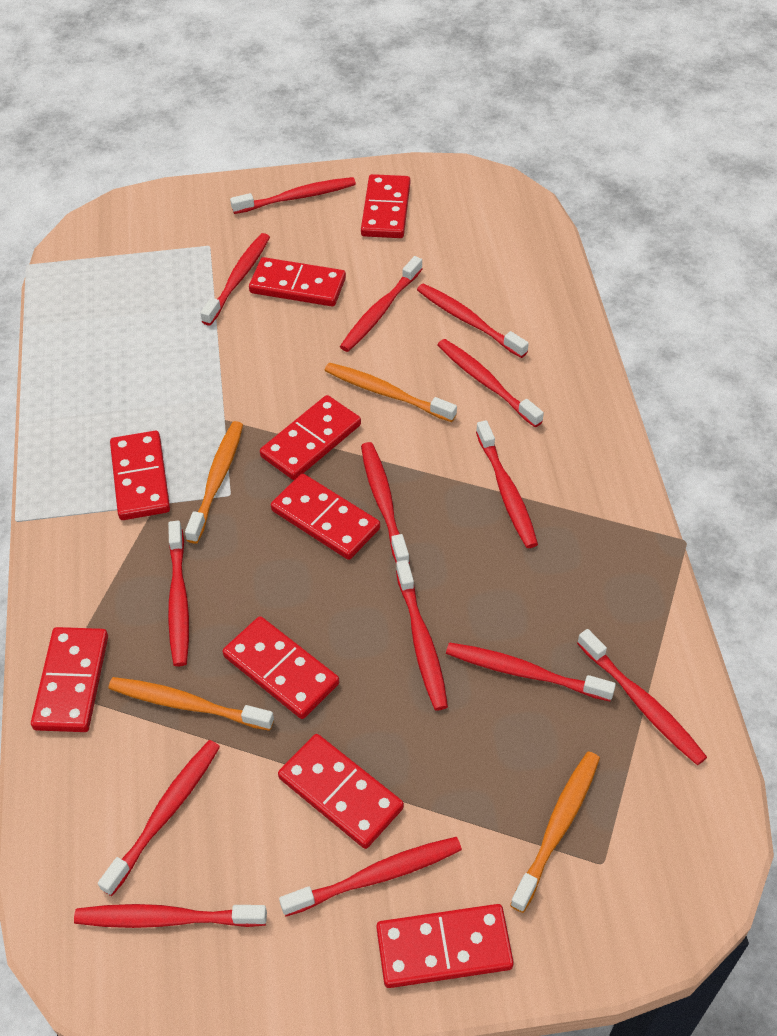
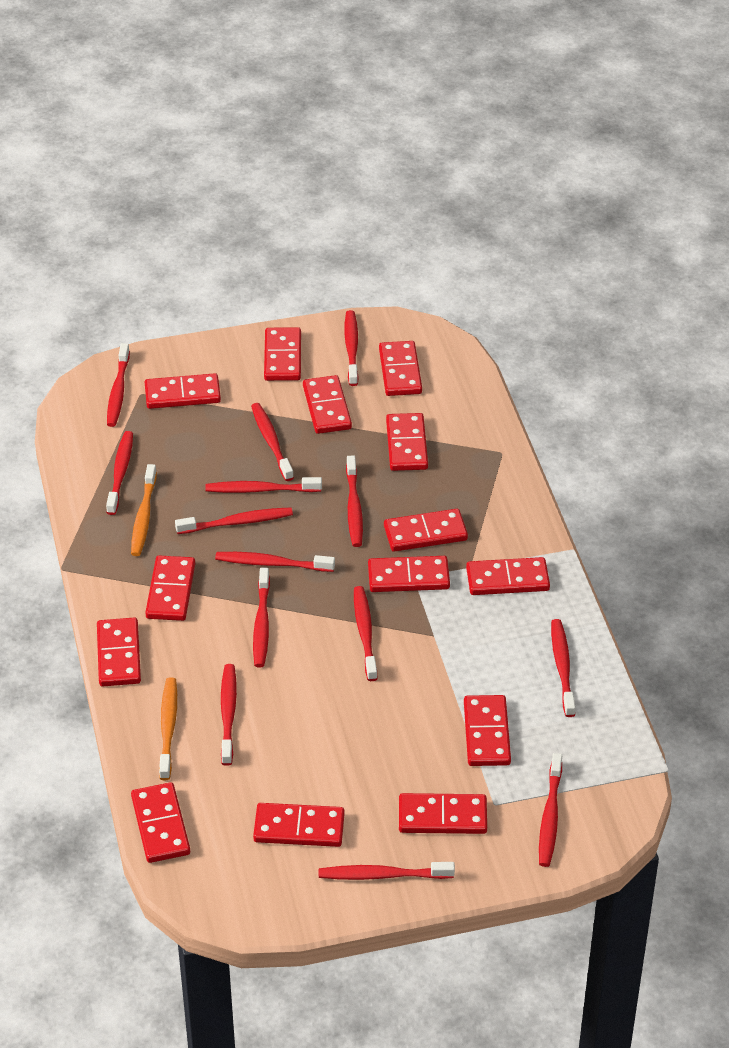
orange toothbrush: [108,677,274,731] [185,421,243,544] [324,362,457,422] [510,751,600,913] = 4 -> [131,464,157,556] [159,677,177,780] = 2
red domino: [31,627,108,732] [110,431,170,520] [223,616,339,719] [249,257,346,307] [260,395,361,480] [271,474,380,560] [278,734,404,849] [361,174,410,238] [376,904,514,988] = 9 -> [97,618,141,687] [131,782,190,863] [145,373,221,409] [145,555,195,621] [253,803,345,847] [264,327,301,381] [303,375,352,434] [368,556,450,592] [379,341,422,396] [384,509,468,552] [386,413,428,471] [399,793,487,834] [464,695,511,766] [466,557,550,595] = 14

